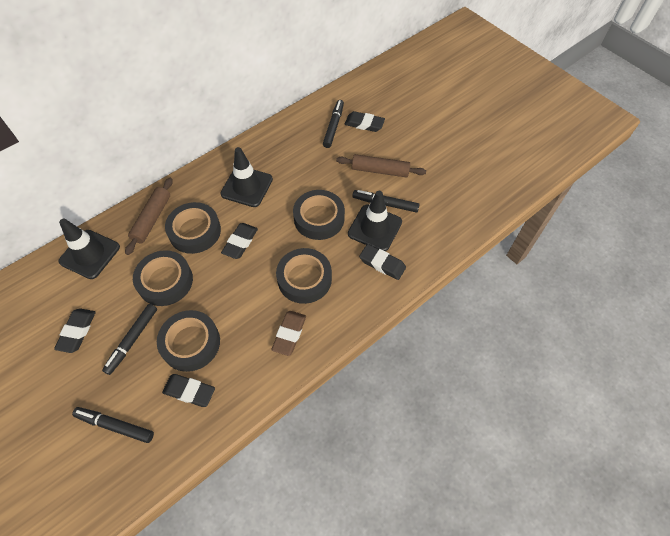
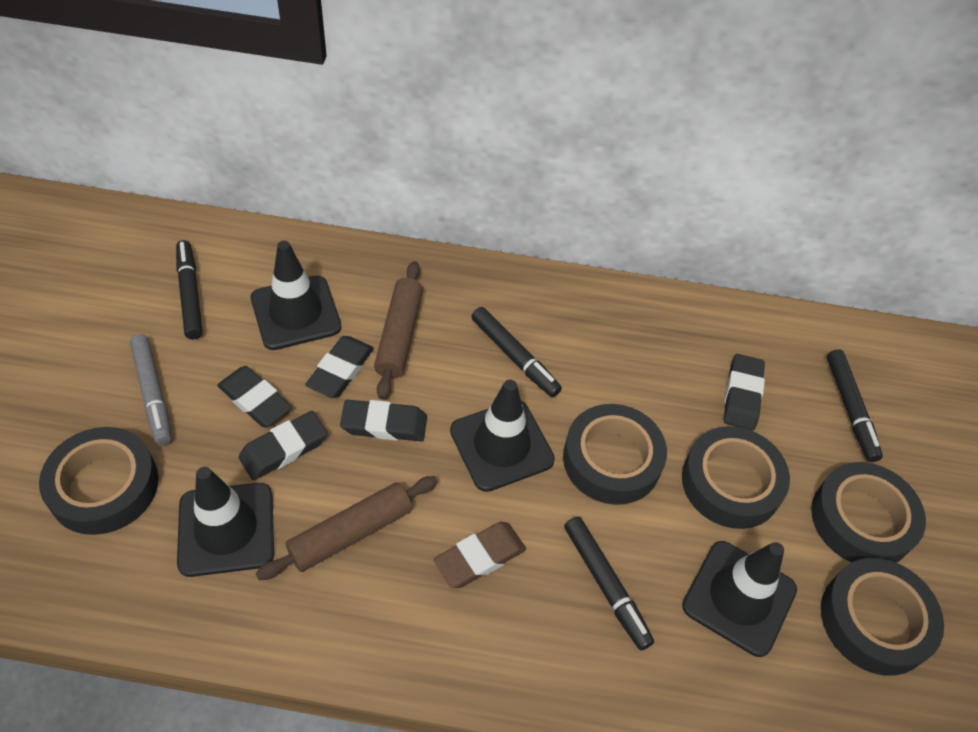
black traffic cone: [58,219,120,279] [220,147,273,207] [348,191,402,251] = 3 -> [177,467,274,577] [251,241,341,350] [450,380,555,492] [682,541,797,657] = 4
grey marker: none = 0 -> [130,334,172,445] = 1

